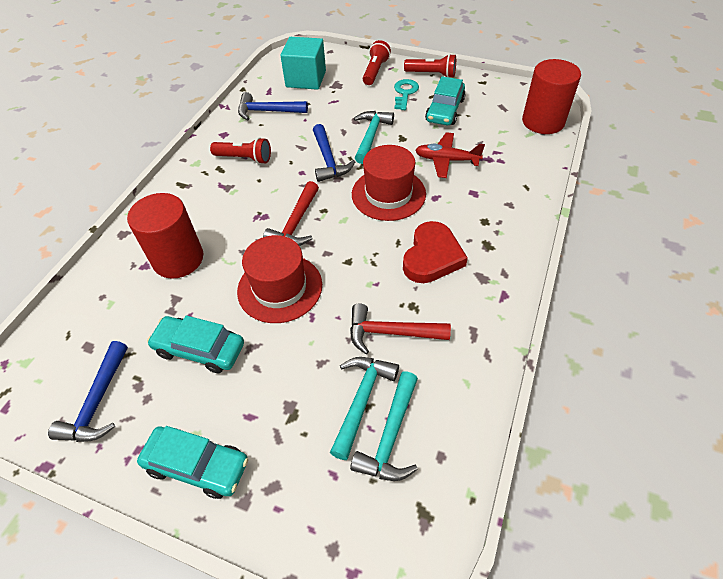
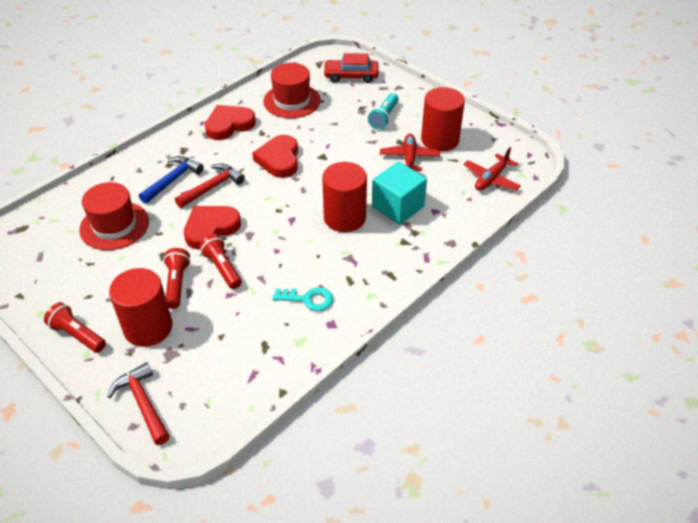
blue hammer: [48,341,128,442] [238,92,308,120] [313,124,355,182] = 3 -> [139,156,204,204] = 1
red car: none = 0 -> [323,53,379,83] = 1
red cylinder: [127,193,203,279] [522,59,581,134] = 2 -> [109,268,172,347] [322,162,367,232] [421,87,465,152] = 3
red heart: [403,221,468,283] = 1 -> [184,206,241,249] [205,105,256,140] [252,135,298,178] = 3
red plane: [415,132,485,178] = 1 -> [380,134,440,171] [464,147,521,190] = 2
turquoise car: [137,426,248,499] [147,315,244,373] [425,77,466,125] = 3 -> none = 0
turquoise flashlight: none = 0 -> [368,93,399,129] = 1
turquoise hammer: [330,357,399,460] [350,371,418,481] [354,111,394,164] = 3 -> none = 0

